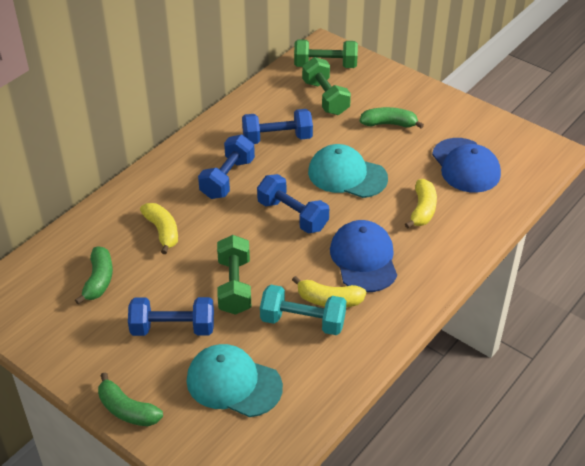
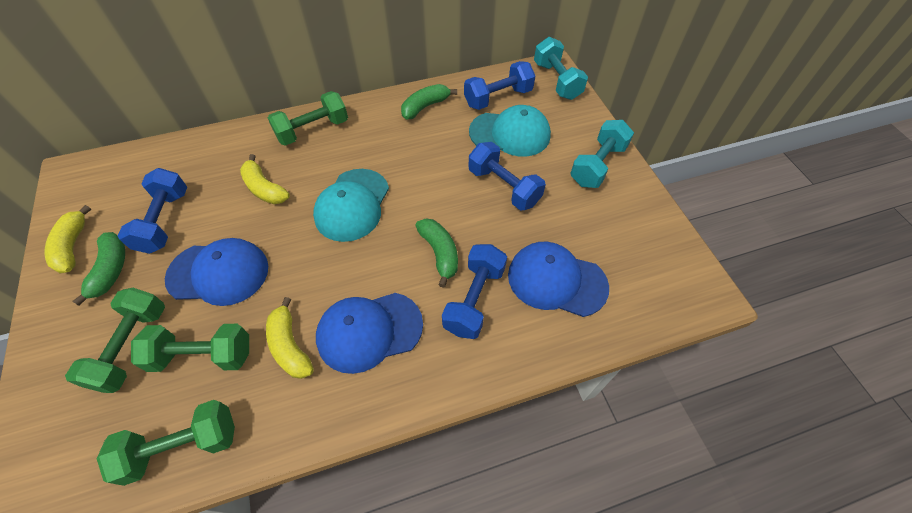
blue cap: [330,220,397,292] [432,138,501,193] = 2 -> [165,238,268,306] [316,293,423,374] [508,242,609,317] = 3
green dumbbell: [217,235,251,315] [294,39,358,68] [302,57,351,115] = 3 -> [65,288,165,393] [97,400,235,486] [131,324,249,372] [268,91,348,146] = 4
turquoise dumbbell: [260,285,346,335] = 1 -> [534,37,588,100] [570,120,634,188] = 2

